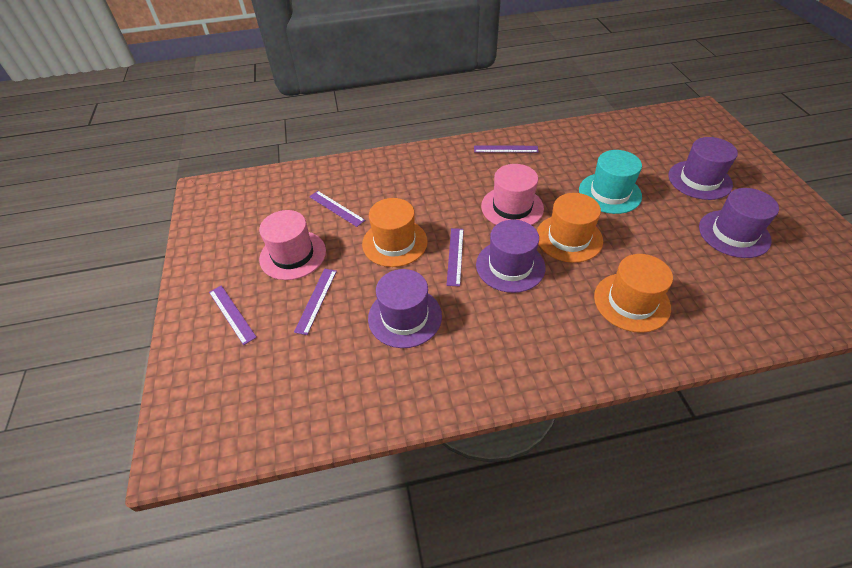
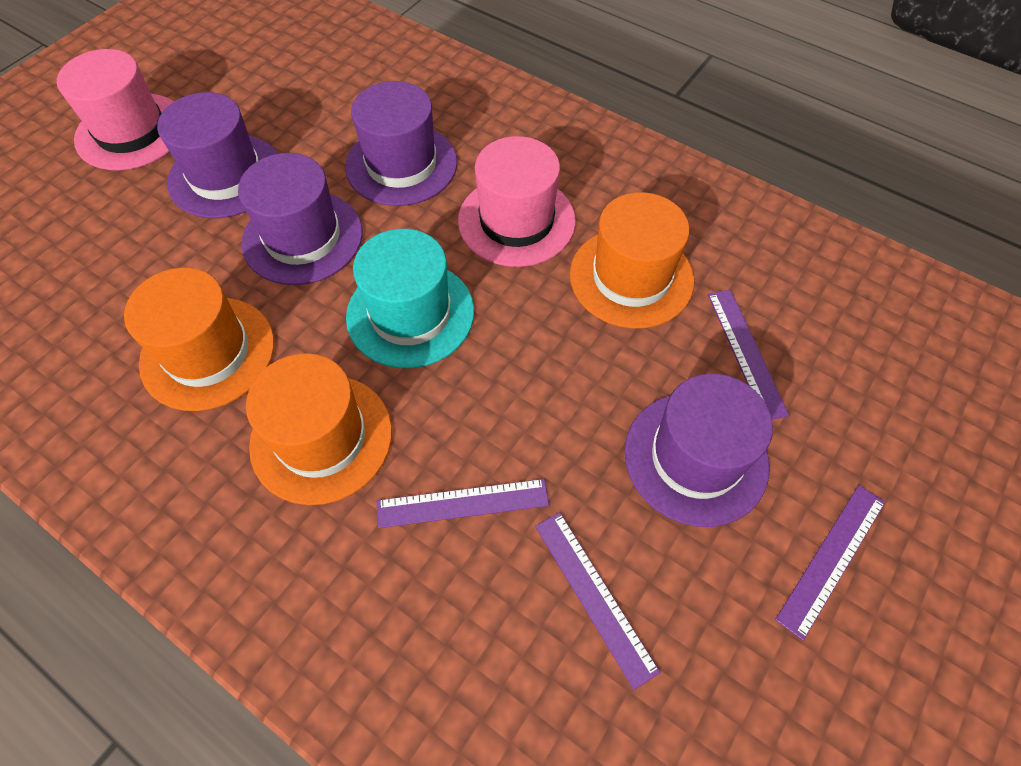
purple ruler: [209,285,257,345] [294,269,337,335] [309,191,365,227] [446,228,464,286] [474,146,539,153] = 5 -> [377,479,549,528] [535,512,660,690] [708,290,789,420] [775,485,885,640] = 4

